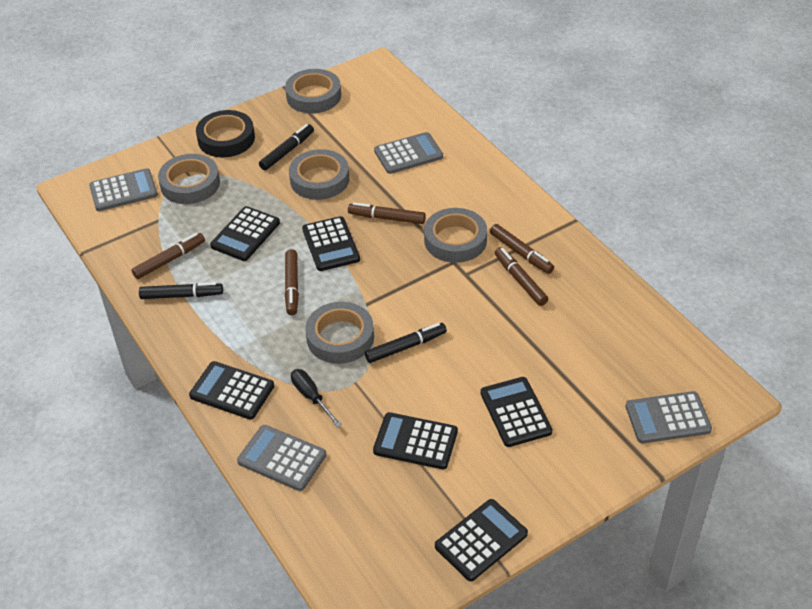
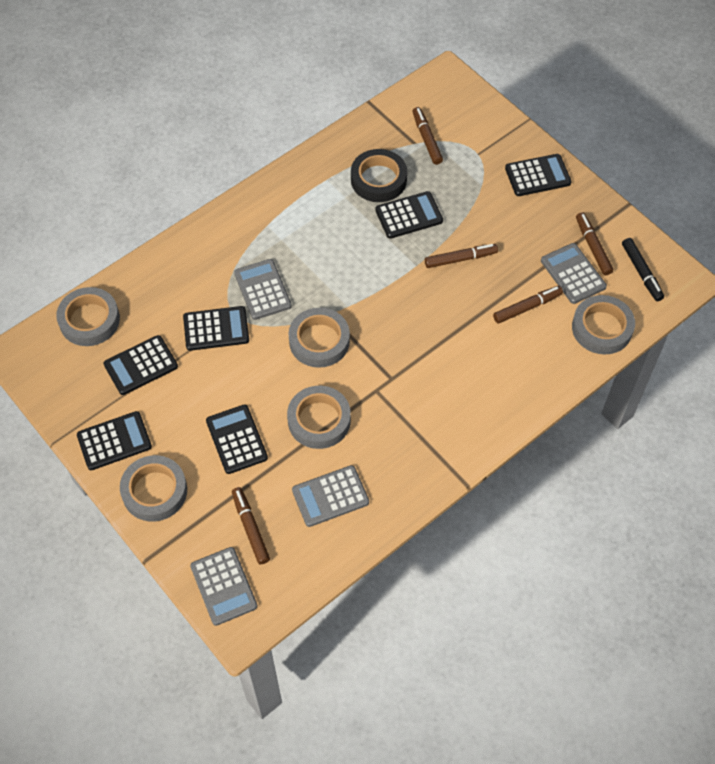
black marker: [139,282,223,299] [259,124,314,170] [365,323,447,363] = 3 -> [622,238,664,301] = 1
black screwdriver: [291,369,342,427] = 1 -> none = 0

